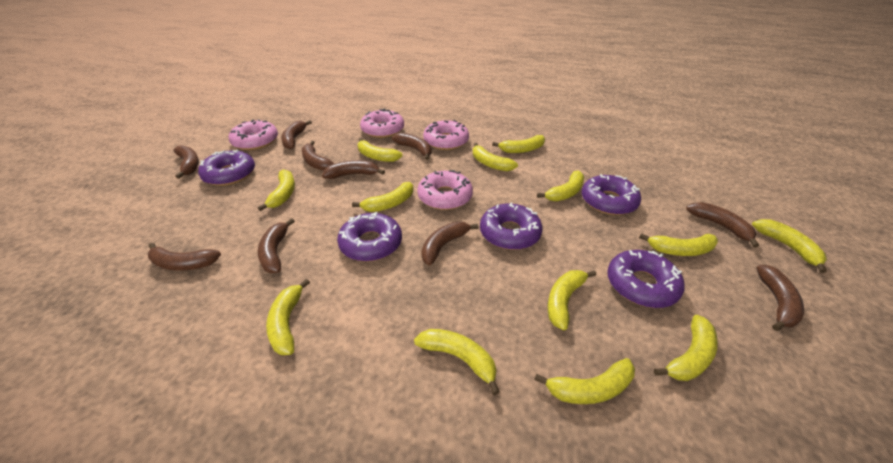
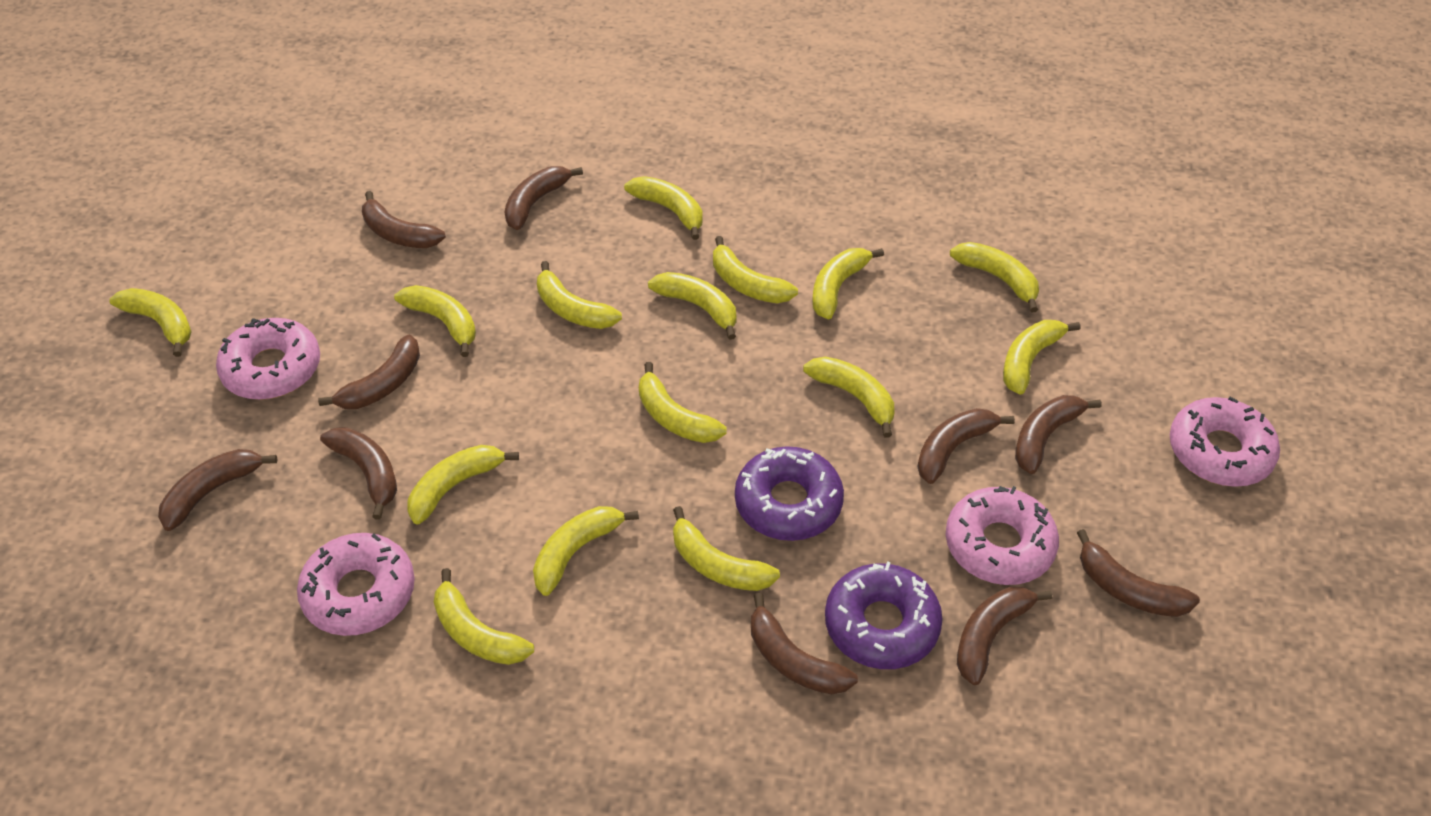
purple donut: [198,150,255,186] [337,212,402,262] [480,203,542,250] [582,174,641,215] [607,250,684,308] = 5 -> [735,446,844,541] [825,561,943,669] = 2
yellow banana: [258,169,295,211] [266,279,310,355] [352,182,413,212] [358,138,403,162] [414,329,499,395] [473,143,518,171] [492,135,545,153] [534,358,635,404] [537,171,584,201] [548,270,596,330] [639,233,718,256] [654,315,718,381] [752,219,827,273] = 13 -> [109,288,192,357] [394,285,476,357] [407,445,519,524] [434,568,534,665] [533,506,639,596] [537,261,622,329] [624,176,702,240] [639,362,727,443] [648,272,737,340] [673,506,780,591] [713,236,798,303] [803,357,894,438] [812,248,884,320] [950,242,1039,312] [1003,320,1080,395] = 15

